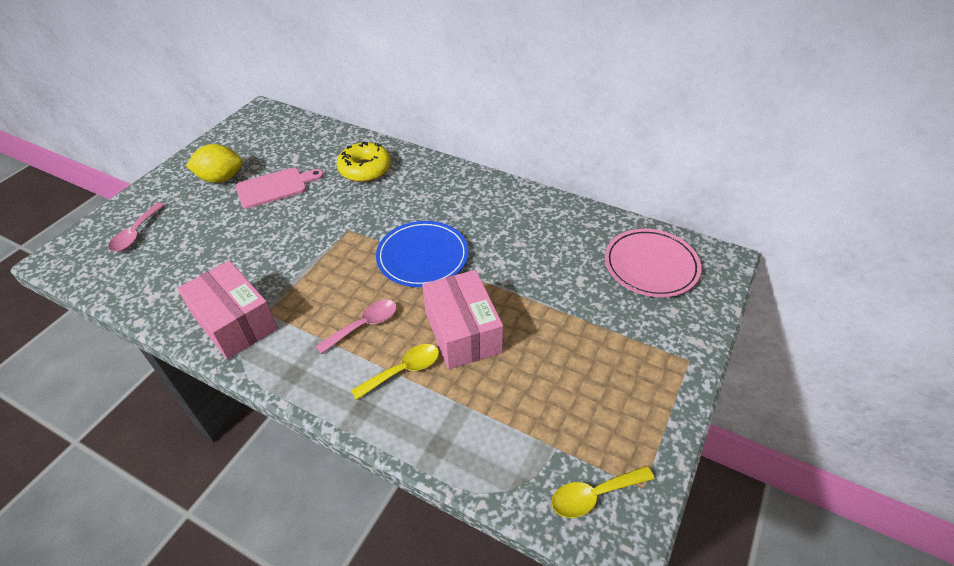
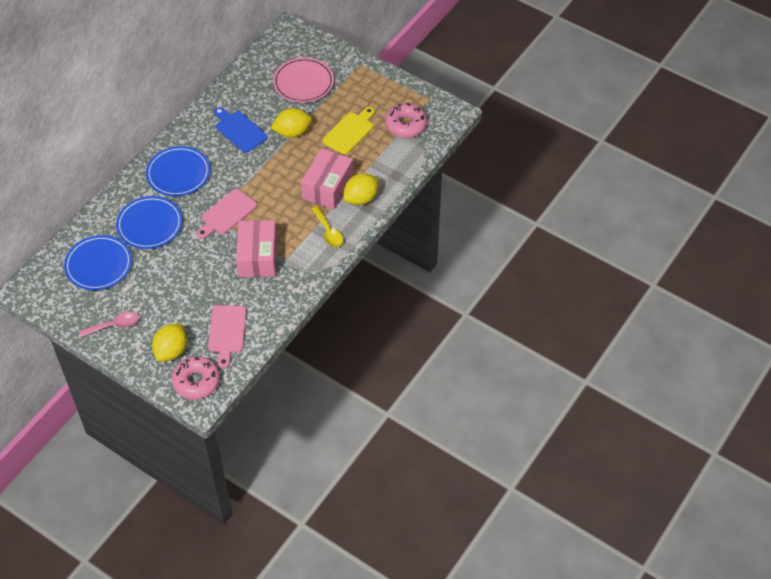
blue cutting board: none = 0 -> [214,107,268,153] = 1
blue plate: [376,221,469,287] = 1 -> [64,235,132,290] [116,196,182,249] [146,146,210,196] = 3
pink cutting board: [236,168,324,209] = 1 -> [197,189,257,239] [208,305,247,369] = 2
pink donut: none = 0 -> [171,356,220,400] [385,103,427,138] = 2
pink spoon: [108,202,165,252] [316,300,397,354] = 2 -> [79,312,139,337] = 1
yellow cutting board: none = 0 -> [323,107,375,155] = 1
yellow donut: [337,142,391,182] = 1 -> none = 0
yellow lemon: [186,144,243,183] = 1 -> [152,324,187,361] [271,108,312,138] [343,173,379,205] = 3
yellow spoon: [351,344,439,400] [551,466,654,518] = 2 -> [312,206,343,247] = 1

